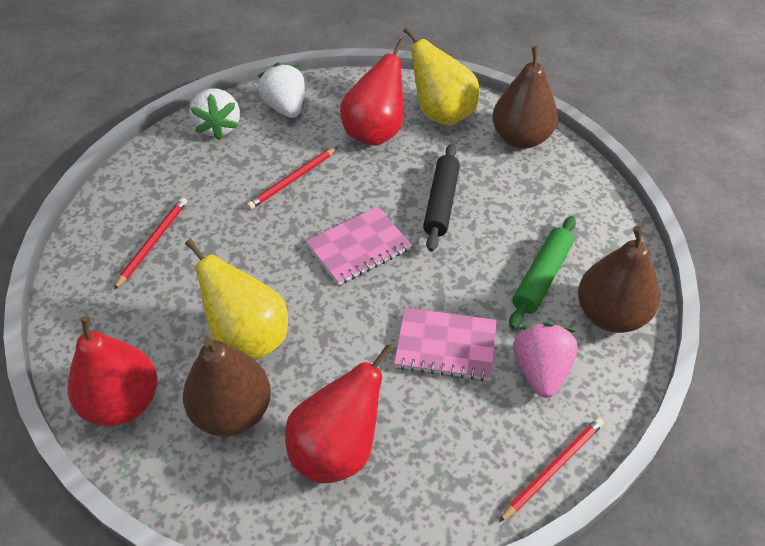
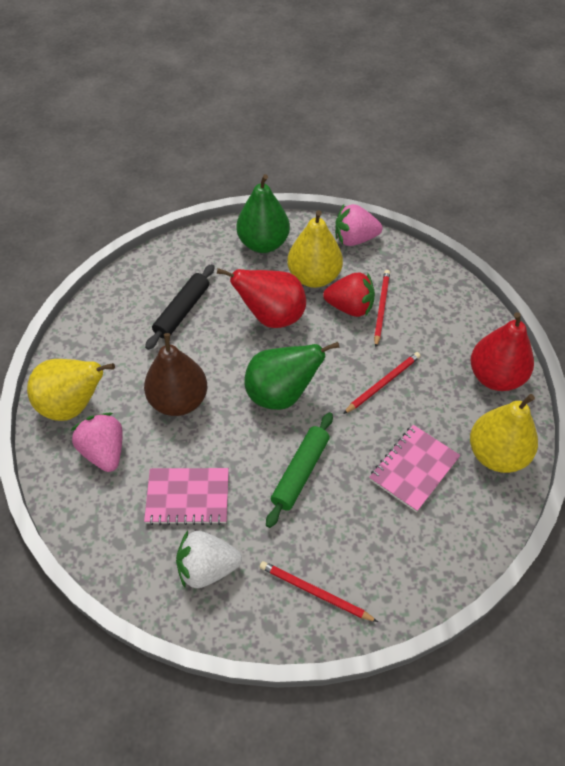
brown pear: [183,337,271,437] [492,46,558,149] [578,226,660,333] = 3 -> [144,333,207,416] = 1
green pear: none = 0 -> [236,174,290,253] [244,342,340,410] = 2
pink strawberry: [513,322,578,398] = 1 -> [70,413,123,472] [335,204,383,246] = 2
red pear: [68,316,157,427] [285,344,393,483] [340,39,405,146] = 3 -> [217,268,306,328] [470,312,534,391] = 2
red strawberry: none = 0 -> [323,273,375,317] = 1
white strawberry: [190,88,240,140] [258,62,305,118] = 2 -> [176,531,242,588] = 1
yellow pear: [185,239,288,361] [403,27,479,126] = 2 -> [27,359,115,421] [287,210,343,288] [470,394,538,473] = 3

